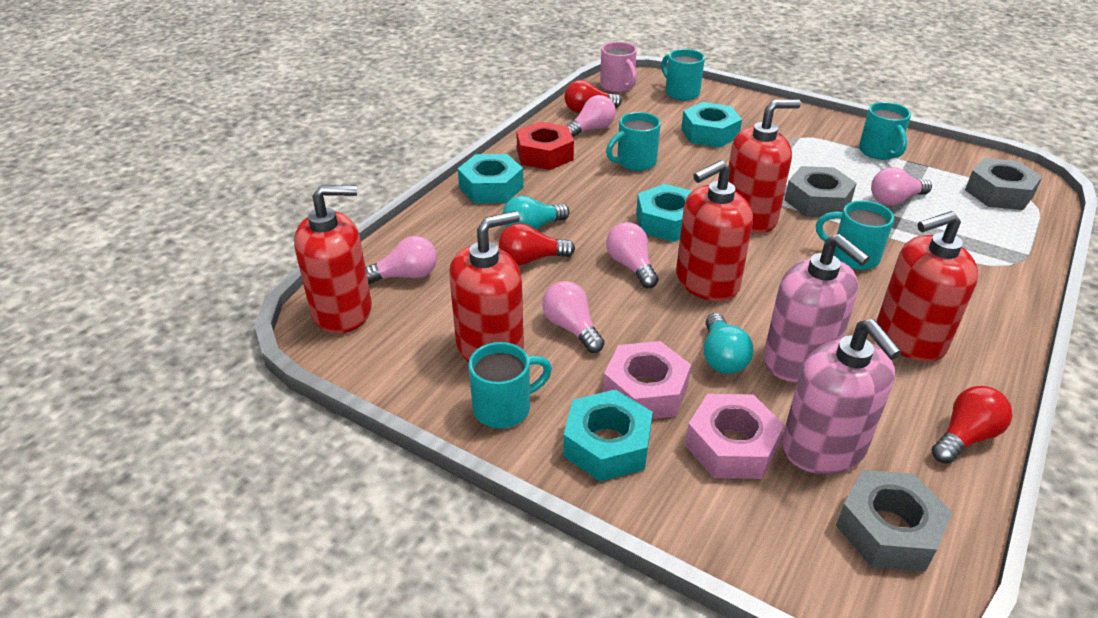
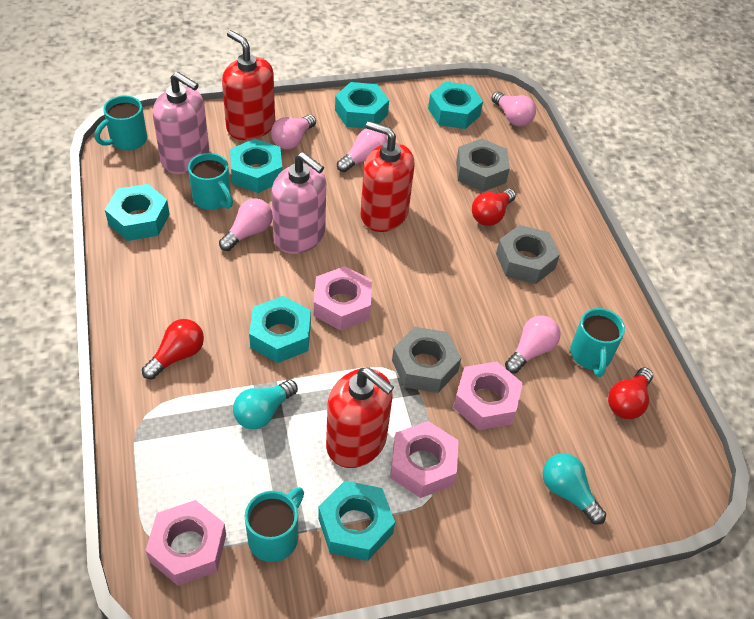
pink mug: [600,42,637,92] = 1 -> none = 0
pink nut: [603,341,691,419] [685,394,784,479] = 2 -> [145,500,226,586] [314,266,372,331] [390,421,459,498] [453,362,523,430] = 4
red nut: [516,122,574,170] = 1 -> none = 0
red soap dispenser: [294,185,372,334] [449,211,524,362] [676,160,753,301] [728,99,801,233] [877,211,978,362] = 5 -> [222,30,275,140] [326,367,394,468] [361,121,415,232] = 3
turquoise mug: [468,342,552,428] [606,112,661,171] [661,49,705,101] [816,200,894,270] [859,102,911,160] = 5 -> [95,95,147,150] [188,153,233,210] [245,487,304,562] [570,308,625,377] = 4
turquoise nut: [458,154,523,203] [563,389,653,482] [636,184,692,242] [681,102,742,148] = 4 -> [105,184,170,241] [230,138,282,193] [249,296,311,363] [318,481,395,561] [335,82,389,128] [428,81,483,129] = 6

